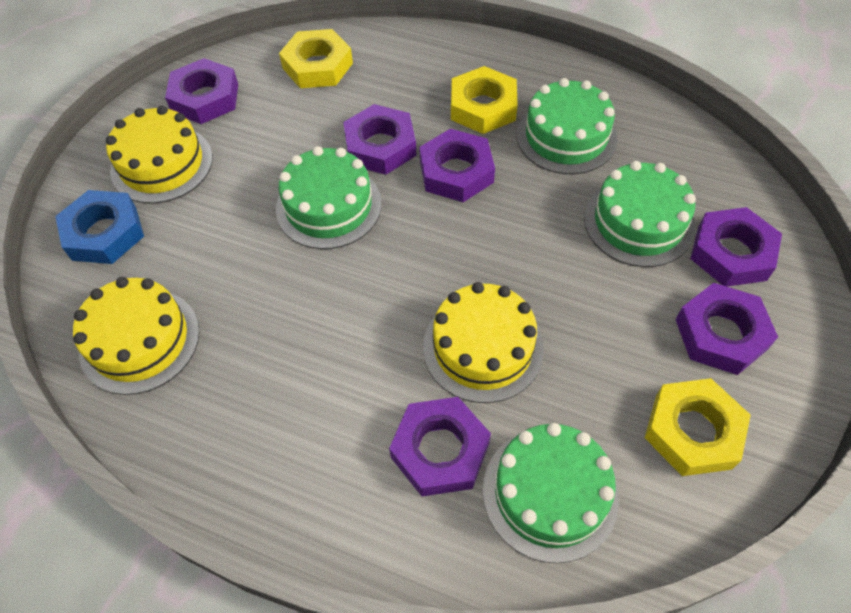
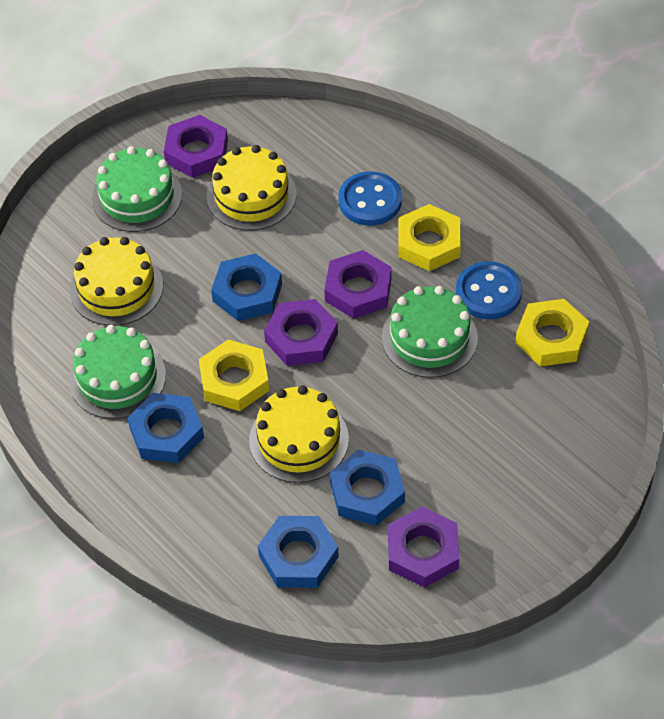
blue button: none = 0 -> [339,171,402,226] [456,261,522,319] = 2
blue nut: [55,190,144,264] = 1 -> [128,393,204,463] [211,253,282,321] [258,516,339,588] [330,449,405,526] = 4
green cake: [276,146,382,249] [483,423,619,563] [517,78,617,174] [584,161,696,267] = 4 -> [69,325,166,419] [92,146,182,232] [382,286,478,378] = 3
purple nut: [165,58,238,124] [343,104,417,175] [389,397,491,497] [419,129,495,202] [675,283,778,375] [690,207,782,287] = 6 -> [164,115,228,178] [264,299,338,366] [324,250,392,319] [388,507,459,587] = 4

